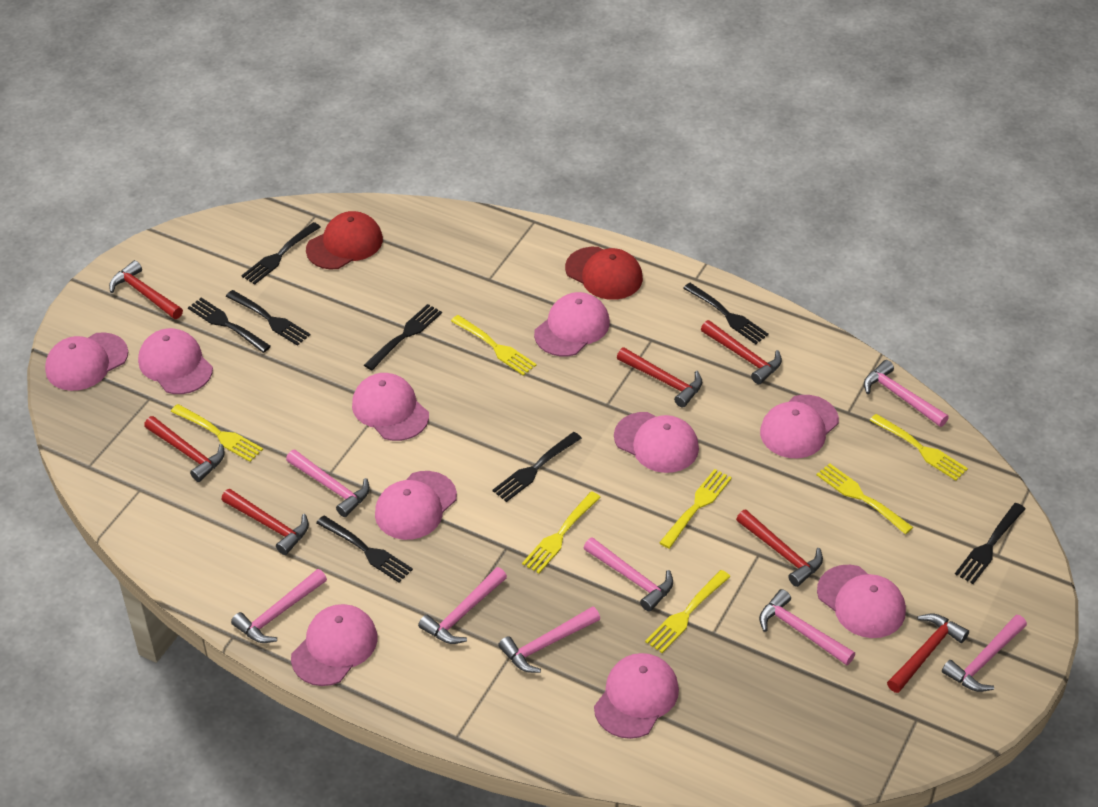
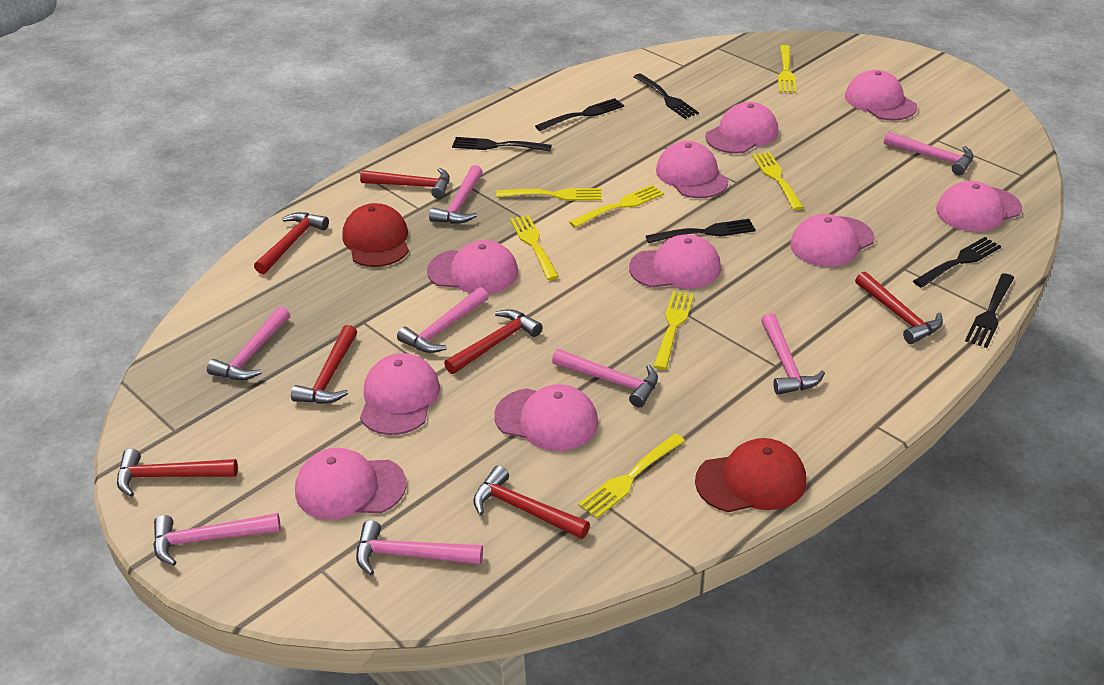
black fork: [188,298,271,353] [226,290,310,346] [241,222,320,285] [316,515,413,583] [364,304,442,370] [492,432,582,502] [683,283,769,344] [955,503,1025,584] = 8 -> [452,137,552,151] [535,98,624,131] [634,74,699,119] [646,219,756,243] [913,237,1001,288] [965,273,1014,348] = 6

